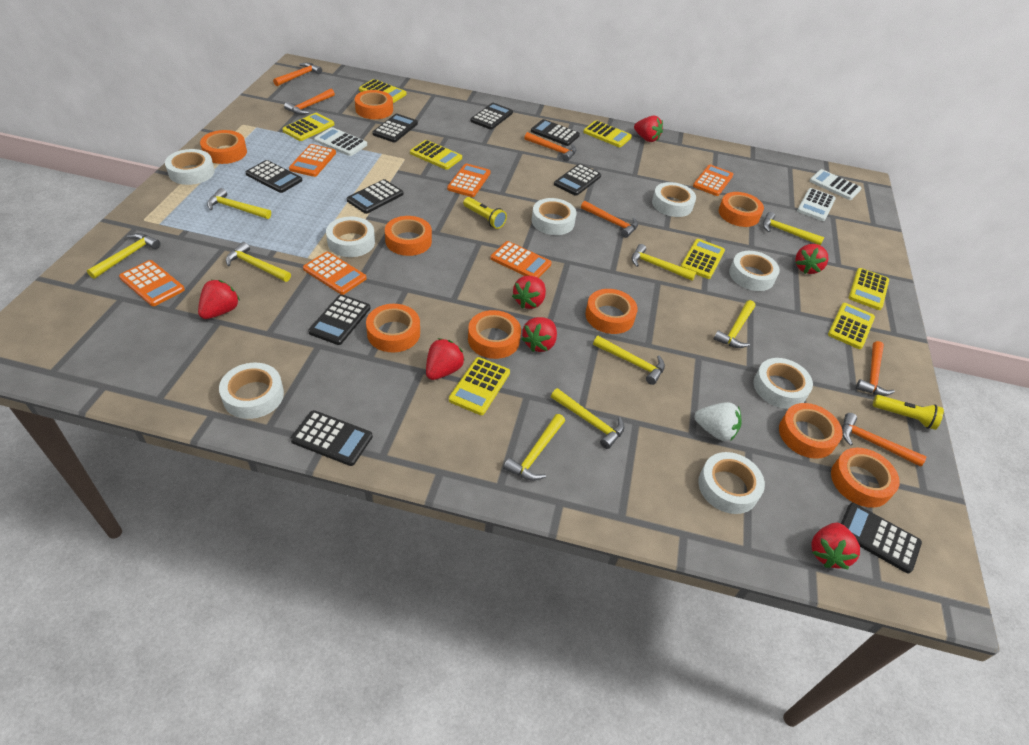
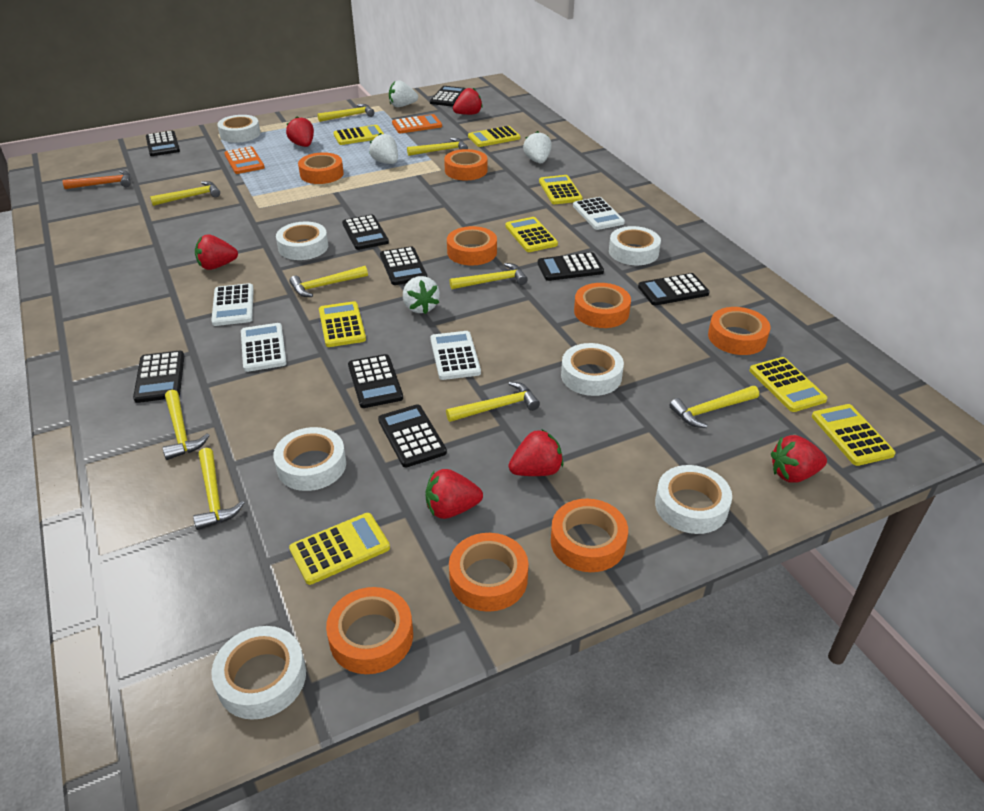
orange calculator: [119,260,185,306] [289,144,336,177] [303,252,367,295] [447,163,491,197] [490,241,552,278] [693,165,733,196] = 6 -> [224,147,265,174] [392,114,442,133] = 2
orange hammer: [273,63,322,86] [284,89,335,115] [524,132,576,162] [581,201,638,238] [842,413,926,467] [856,341,895,396] = 6 -> [63,170,131,189] = 1
orange tape: [200,130,247,164] [355,90,393,119] [366,304,420,352] [385,216,432,256] [468,310,521,359] [585,289,638,334] [719,192,764,227] [779,403,843,459] [831,448,900,508] = 9 -> [298,152,344,184] [326,587,413,674] [444,149,488,180] [447,226,497,266] [449,533,528,612] [551,499,628,572] [574,283,631,328] [708,307,770,355] = 8
red strawberry: [198,280,240,319] [426,338,465,380] [512,276,546,309] [522,317,557,352] [634,115,663,142] [795,244,828,274] [811,523,860,569] = 7 -> [195,234,238,270] [286,116,314,147] [426,469,483,519] [453,88,483,115] [508,429,563,476] [771,435,827,483] = 6
white calculator: [314,127,367,156] [797,188,836,221] [810,169,862,200] = 3 -> [211,283,254,326] [241,323,287,372] [430,331,481,380] [573,197,625,230] = 4
white strawberry: [694,402,742,441] = 1 -> [369,133,398,164] [389,80,418,107] [403,276,440,314] [523,131,552,163] = 4
white tape: [165,149,215,185] [219,363,284,419] [326,217,375,257] [532,198,576,235] [652,182,696,217] [698,452,765,514] [729,251,780,291] [753,358,813,409] = 8 -> [211,626,306,720] [217,115,260,143] [274,427,346,491] [276,222,328,260] [561,343,624,396] [609,226,661,265] [655,465,732,534] = 7
yellow flashlight: [463,197,507,229] [873,395,944,430] = 2 -> none = 0

